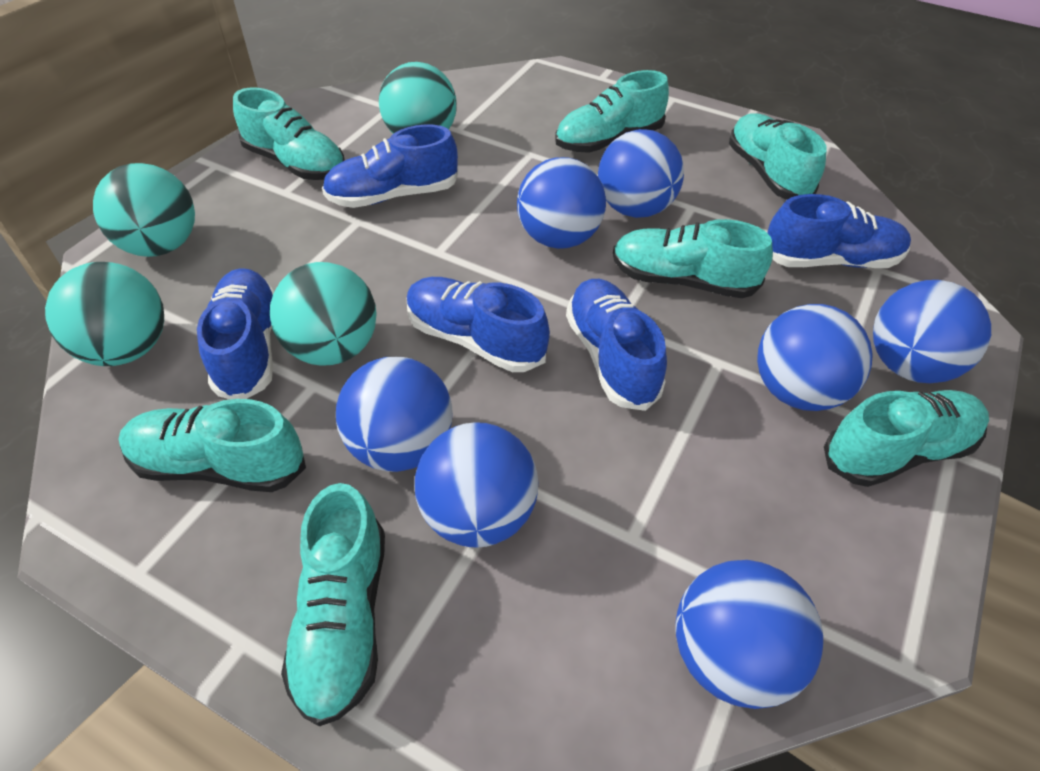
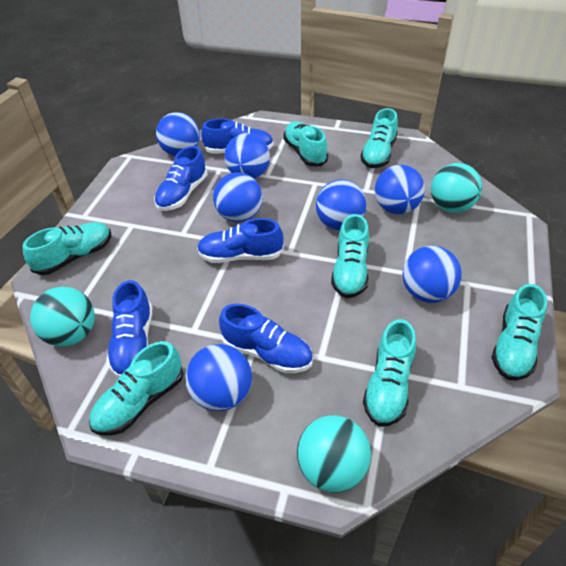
turquoise ball: [45,262,164,366] [93,163,195,257] [270,262,377,366] [379,62,457,134] = 4 -> [30,286,95,347] [297,415,371,493] [431,163,482,213] = 3

